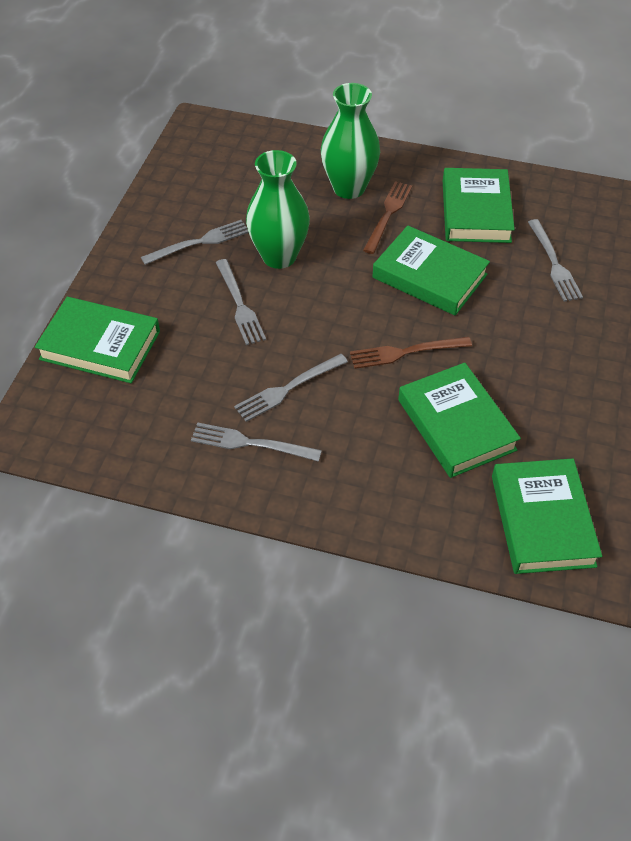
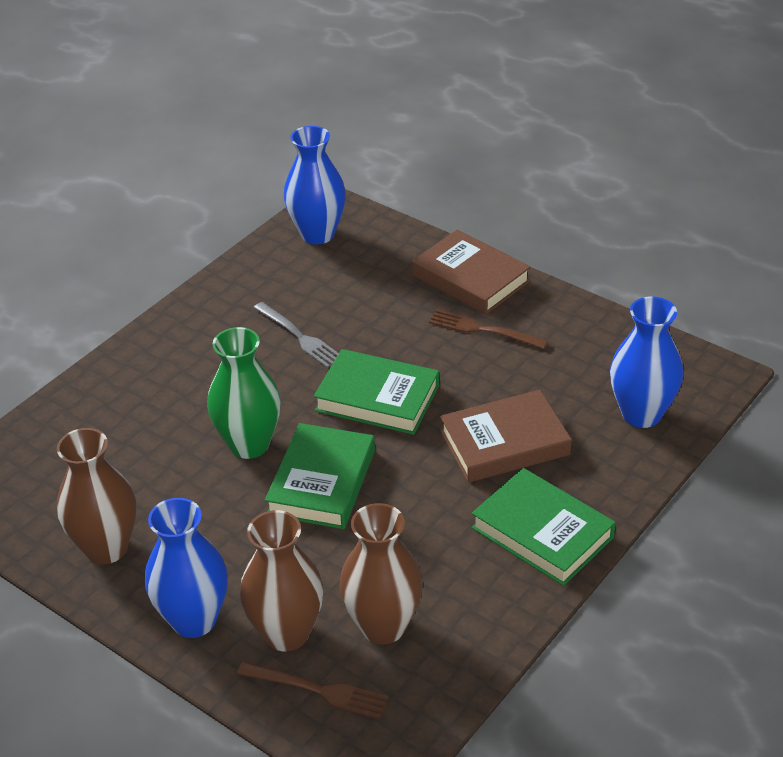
blue vase: none = 0 -> [145,498,228,638] [284,126,346,244] [610,296,683,428] = 3
brown book: none = 0 -> [412,229,531,315] [440,390,572,483] = 2
brown vase: none = 0 -> [57,428,136,564] [240,510,324,651] [339,503,423,644] = 3
green book: [35,297,160,383] [372,226,490,315] [398,363,521,478] [443,168,515,243] [492,459,602,574] = 5 -> [265,423,375,529] [314,349,439,435] [472,468,616,586] = 3
green vase: [246,150,310,269] [321,83,380,199] = 2 -> [207,327,281,459] = 1
grey fork: [141,220,249,265] [191,423,322,462] [215,259,266,345] [234,354,348,422] [528,219,583,302] = 5 -> [253,302,339,368] = 1

